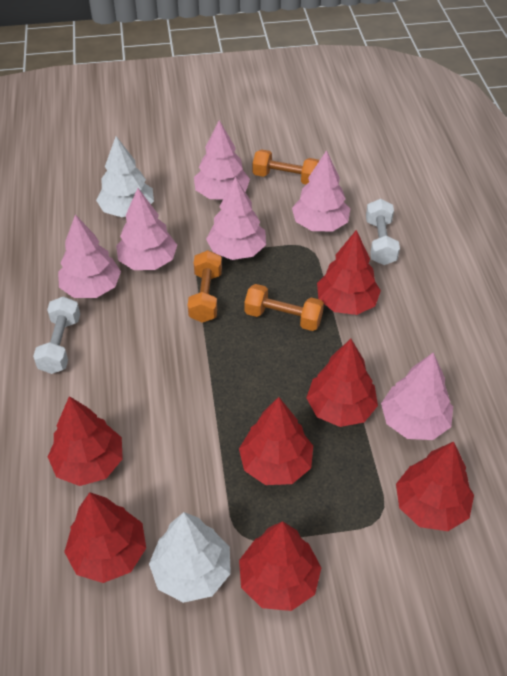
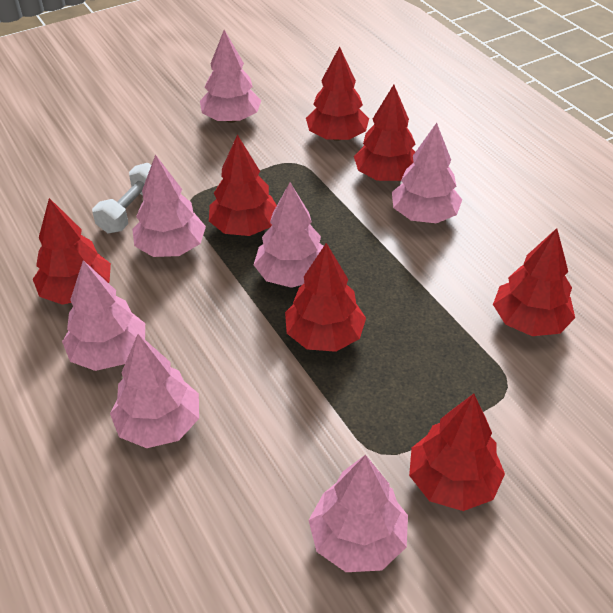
orange dumbbell: [188,250,222,323] [244,284,324,331] [253,149,319,185] = 3 -> none = 0
pink tree: [58,215,121,298] [116,188,177,270] [194,120,250,200] [206,177,266,260] [292,150,350,231] [381,352,453,440] = 6 -> [62,260,145,371] [110,334,199,448] [132,154,206,257] [200,30,261,123] [254,183,324,288] [309,455,408,572] [392,123,462,223] = 7
white dumbbell: [33,296,80,374] [366,199,400,265] = 2 -> [92,163,151,233] = 1
white tree: [96,136,154,217] [149,512,231,603] = 2 -> none = 0

